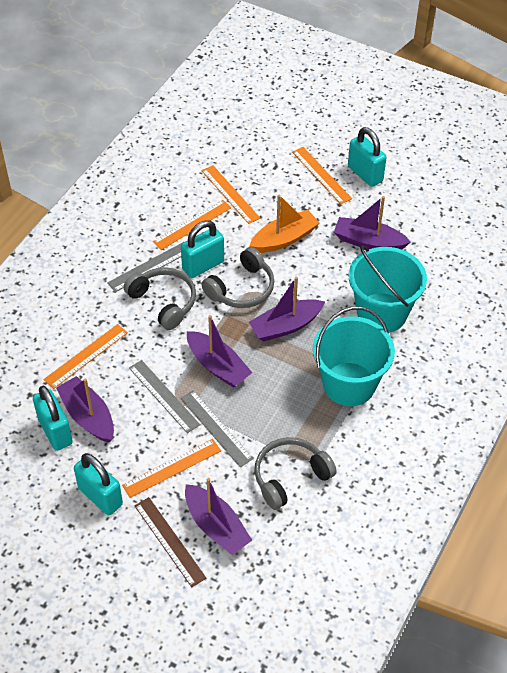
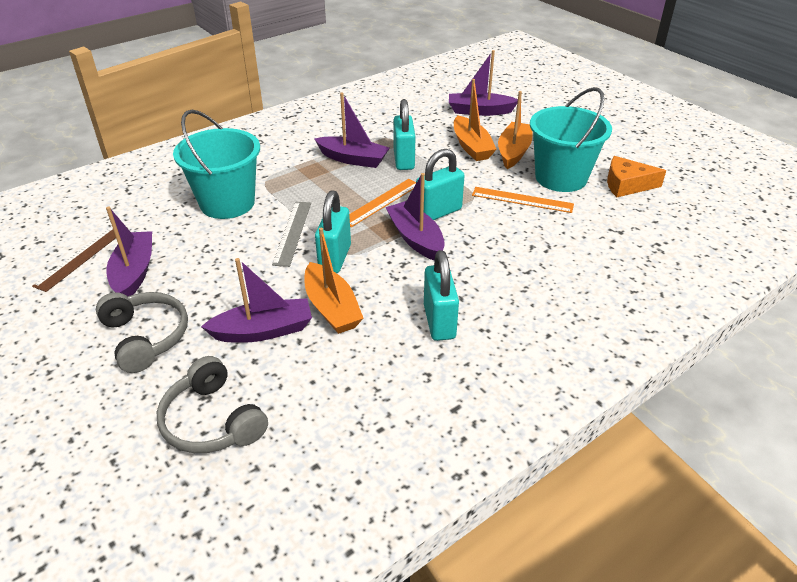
grey headphones: [123,267,196,330] [202,247,274,308] [254,437,337,510] = 3 -> [96,292,188,373] [157,356,268,453] = 2
grey ruler: [107,242,184,292] [129,360,200,433] [180,390,253,467] = 3 -> [272,202,311,267] = 1
orange boat: [249,195,319,253] = 1 -> [304,228,364,334] [454,79,496,161] [498,91,532,169] = 3
orange cheese: none = 0 -> [607,156,666,197] = 1
orange ruler: [43,324,128,389] [122,439,221,498] [153,200,232,250] [202,165,260,224] [292,147,352,204] = 5 -> [349,179,416,227] [472,187,574,213] = 2

